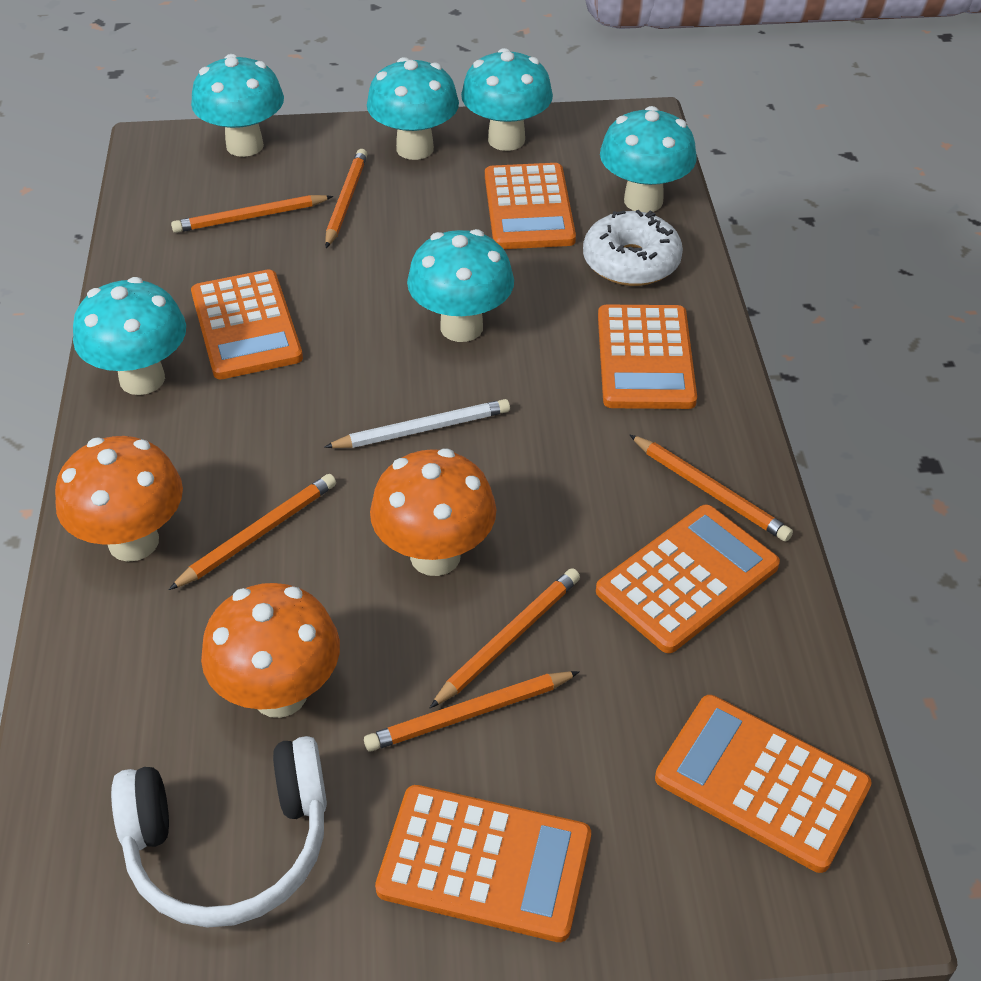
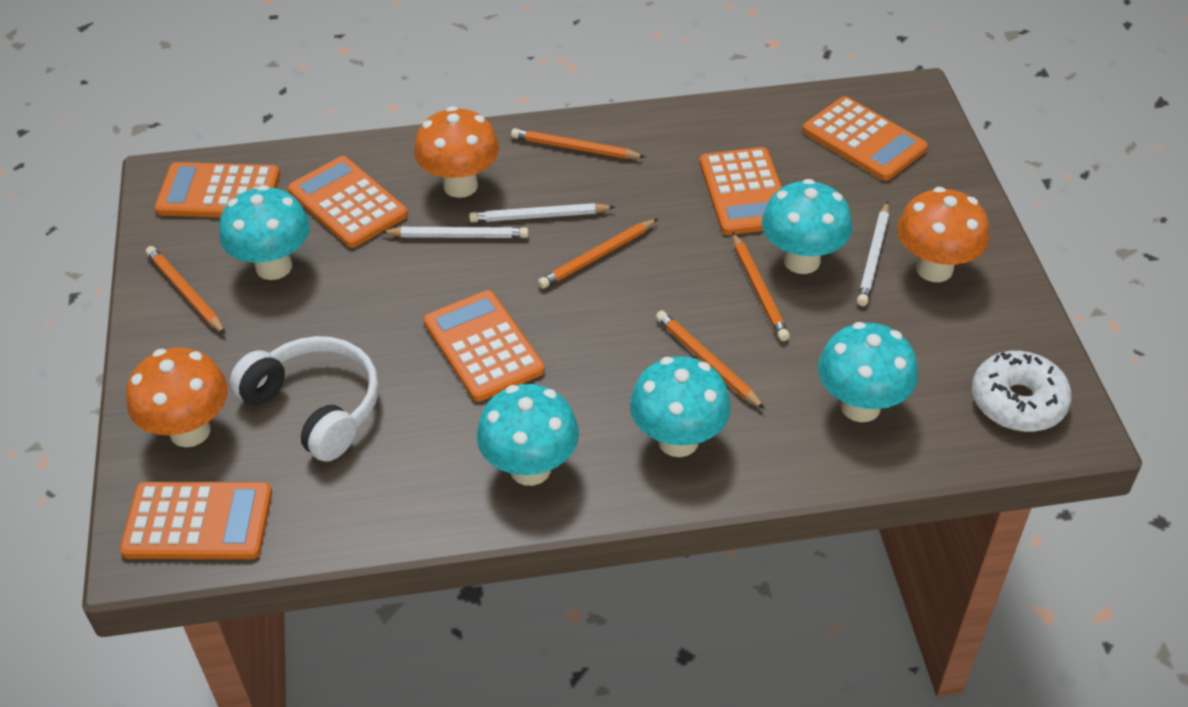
orange pencil: [169,474,336,590] [171,195,333,233] [325,149,367,248] [364,671,580,752] [430,568,580,708] [630,435,793,542] = 6 -> [146,246,226,334] [511,128,645,159] [538,219,658,289] [656,310,765,409] [732,232,790,341] = 5
turquoise mushroom: [73,277,186,395] [191,54,284,157] [367,57,459,160] [407,229,514,342] [461,48,553,151] [600,106,697,213] = 6 -> [219,185,310,280] [477,384,579,486] [630,356,731,457] [762,179,852,274] [818,322,918,422] = 5
white pencil: [324,399,510,448] = 1 -> [381,227,529,238] [469,203,615,222] [857,201,889,306] = 3

